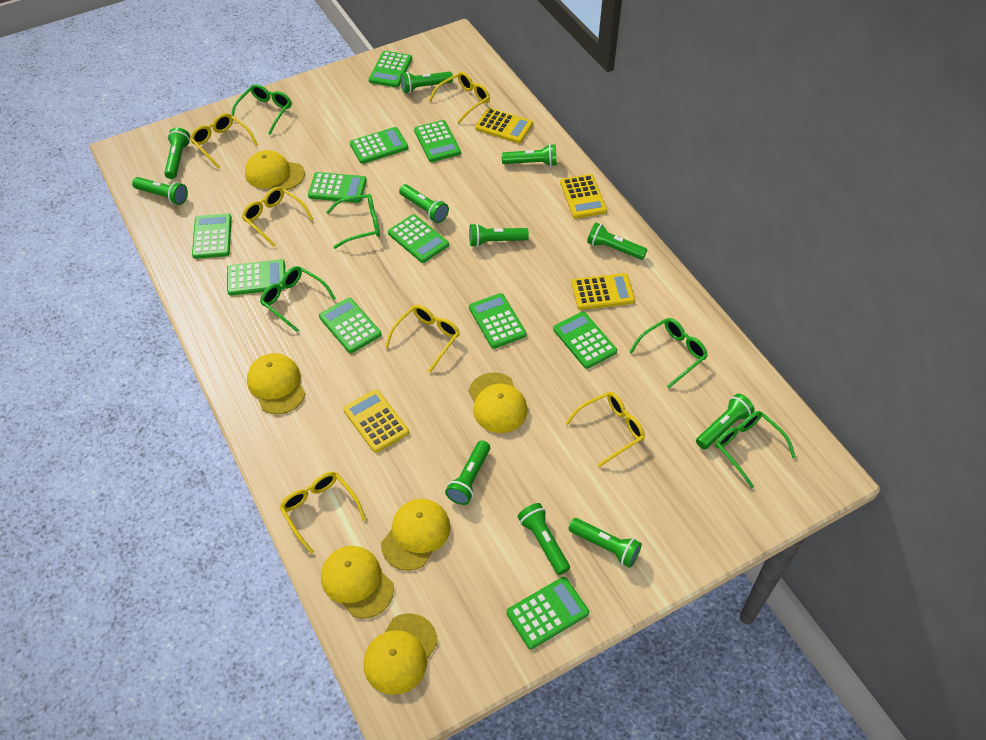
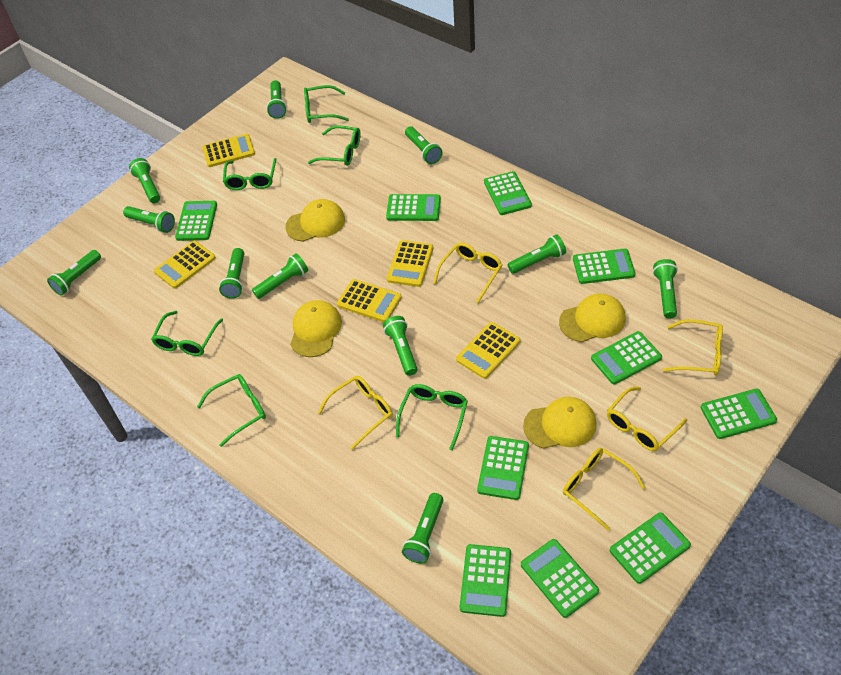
green calculator: [192,213,232,259] [227,259,285,296] [308,172,367,203] [319,298,381,353] [350,127,408,164] [369,51,412,87] [388,214,449,263] [414,120,461,162] [469,293,526,349] [506,577,589,649] [553,312,617,369] = 11 -> [175,201,217,241] [386,194,441,221] [460,544,511,617] [477,436,529,500] [484,171,532,215] [521,539,599,618] [573,249,635,284] [591,331,662,385] [610,512,691,584] [700,389,777,439] = 10
green glasses: [231,84,292,135] [260,266,336,333] [326,194,380,249] [629,318,708,388] [715,411,796,488] = 5 -> [151,311,223,356] [197,374,266,447] [223,158,276,190] [304,85,349,123] [308,125,361,166] [396,384,468,450] = 6
yellow calculator: [343,389,409,453] [475,108,533,143] [560,174,607,219] [571,273,635,310] = 4 -> [154,241,216,289] [202,134,255,167] [337,279,402,322] [387,240,433,287] [456,322,520,379] = 5
yellow cap: [245,150,305,190] [247,353,305,414] [321,546,394,619] [363,613,438,695] [381,499,450,571] [469,372,527,433] = 6 -> [285,199,345,242] [290,300,342,357] [523,397,597,449] [559,294,626,342] = 4
yellow glasses: [190,113,258,168] [242,187,313,247] [279,472,366,554] [385,305,460,373] [428,72,490,124] [565,392,645,467] = 6 -> [318,376,393,450] [433,242,502,303] [563,448,646,531] [607,387,687,451] [663,319,723,375] = 5

